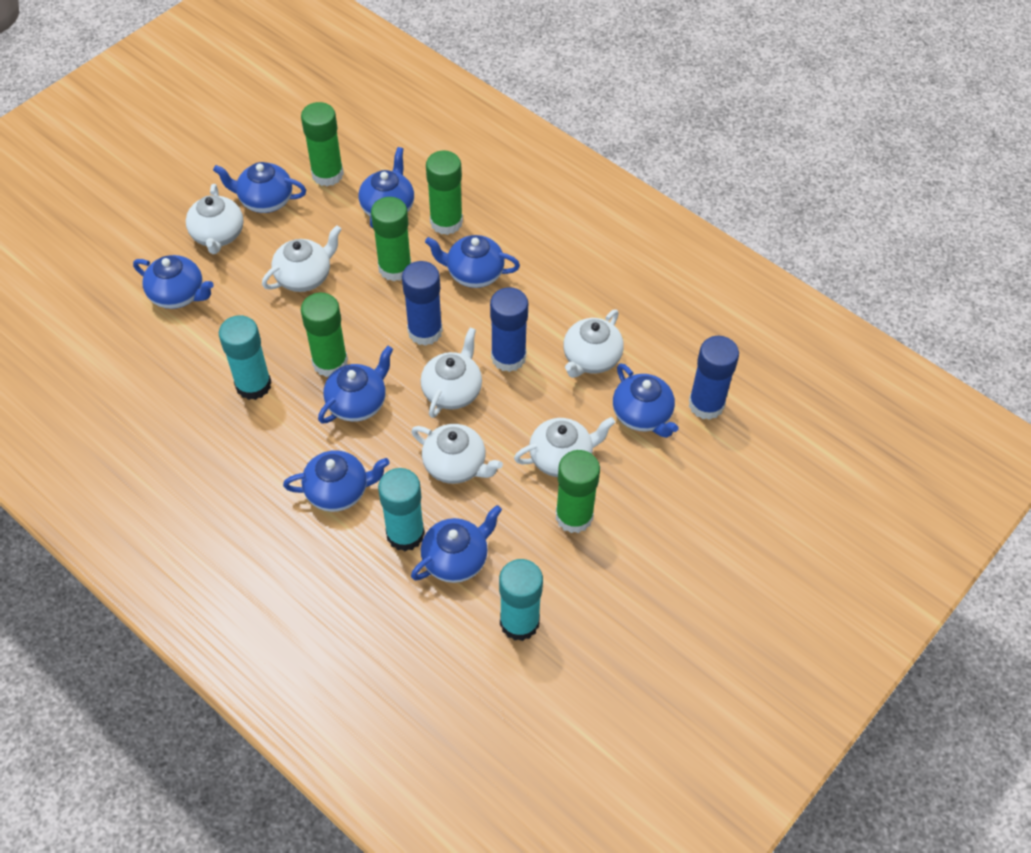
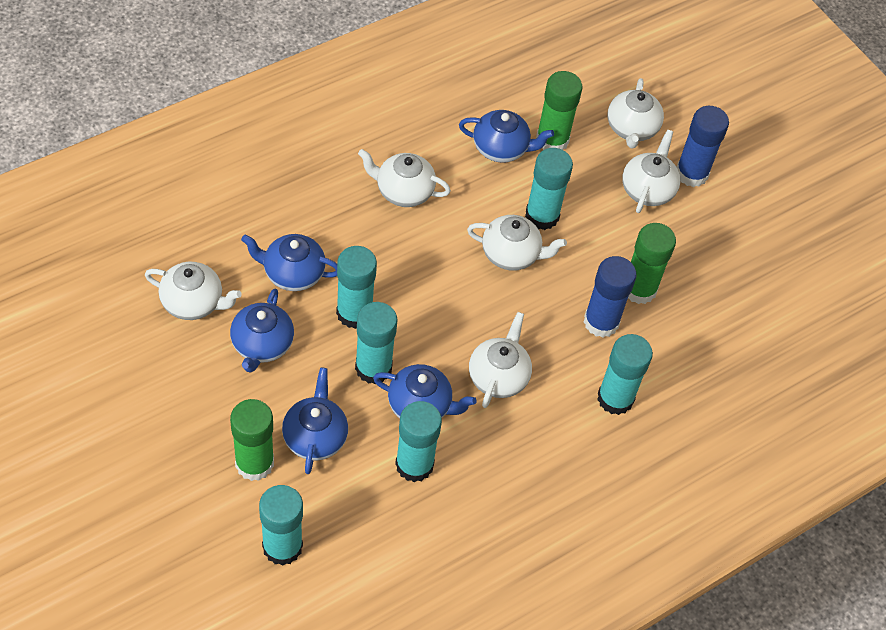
blue glue stick: [402,261,443,346] [490,287,528,372] [689,336,739,420] = 3 -> [584,256,637,338] [677,106,729,187] = 2
blue teapot: [133,255,214,309] [213,162,306,213] [283,450,390,512] [318,346,393,423] [359,147,414,228] [411,505,502,583] [425,235,520,288] [613,363,679,438] = 8 -> [230,289,294,373] [241,234,337,291] [282,368,348,474] [373,364,477,418] [459,110,554,163] = 5
green glue stick: [301,102,344,186] [301,293,348,377] [371,197,411,281] [426,151,463,235] [556,450,600,533] = 5 -> [230,399,274,481] [536,71,582,150] [628,223,676,304] = 3
turquoise glue stick: [219,315,272,400] [378,468,425,551] [499,559,543,641] = 3 -> [259,485,303,566] [336,246,377,329] [355,302,398,384] [395,401,442,482] [525,148,573,230] [597,334,653,415] = 6

